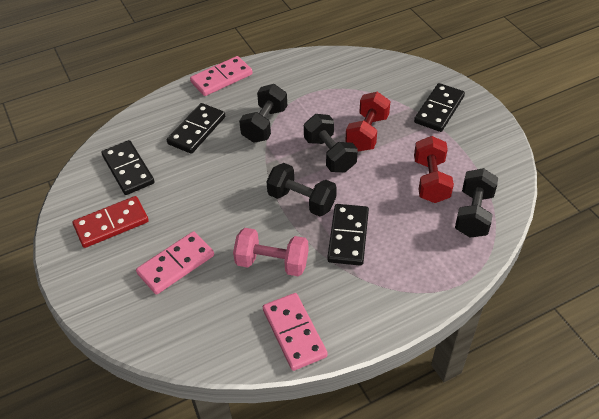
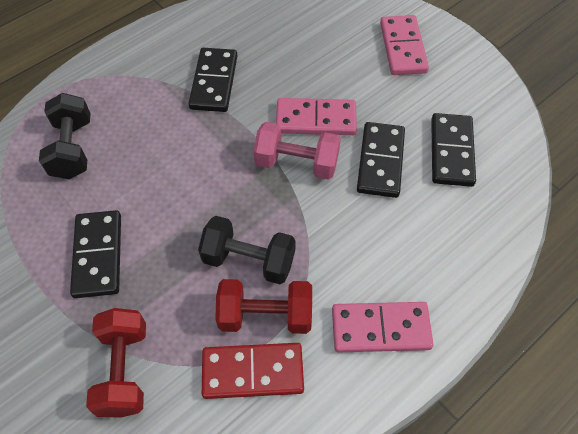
black dumbbell: [239,84,287,143] [266,163,337,217] [304,114,358,172] [455,168,498,238] = 4 -> [39,93,91,179] [198,216,296,284] = 2

